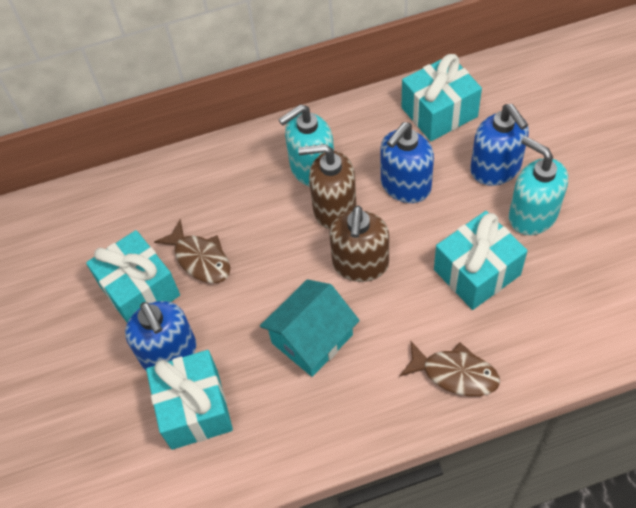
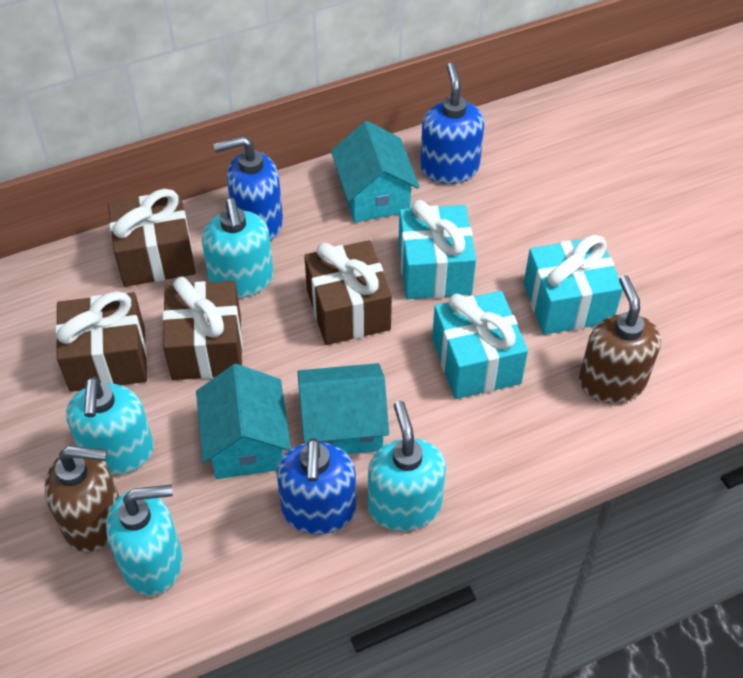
brown fish: [154,219,230,283] [400,340,500,396] = 2 -> none = 0
brown gift: none = 0 -> [55,291,147,392] [108,189,196,287] [162,277,243,380] [304,240,392,345] = 4
turquoise gift: [86,230,180,322] [146,350,233,450] [401,54,482,141] [434,211,528,310] = 4 -> [398,200,476,299] [432,291,528,399] [524,235,623,335] = 3
turquoise house: [260,279,360,377] = 1 -> [196,364,291,479] [298,363,389,454] [331,121,419,222] = 3
turquoise soap dispenser: [278,104,334,187] [509,136,568,235] = 2 -> [66,377,154,475] [106,485,182,596] [202,198,274,298] [368,401,446,531] = 4

